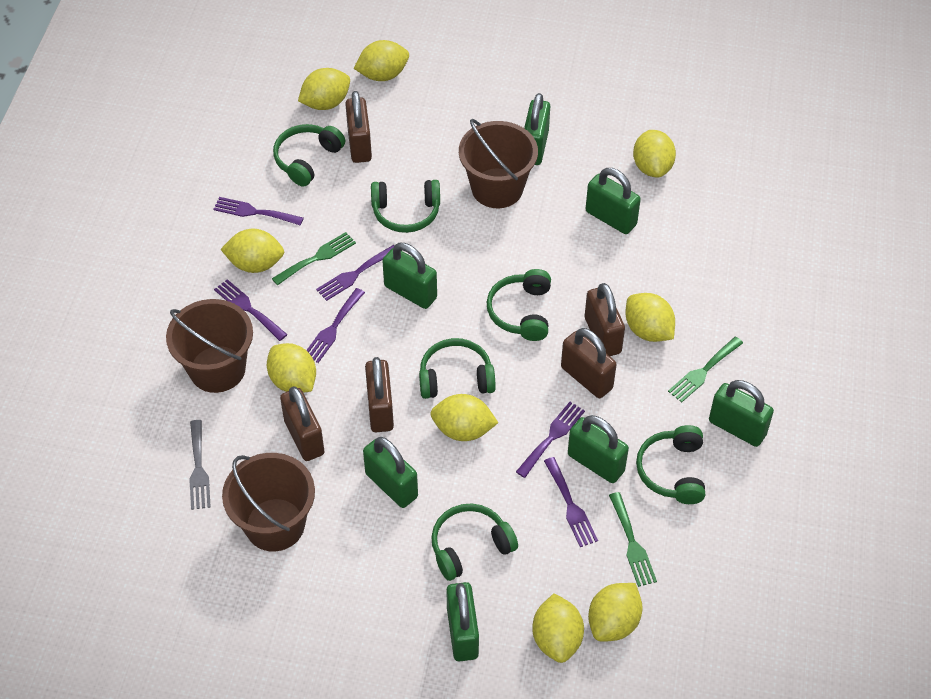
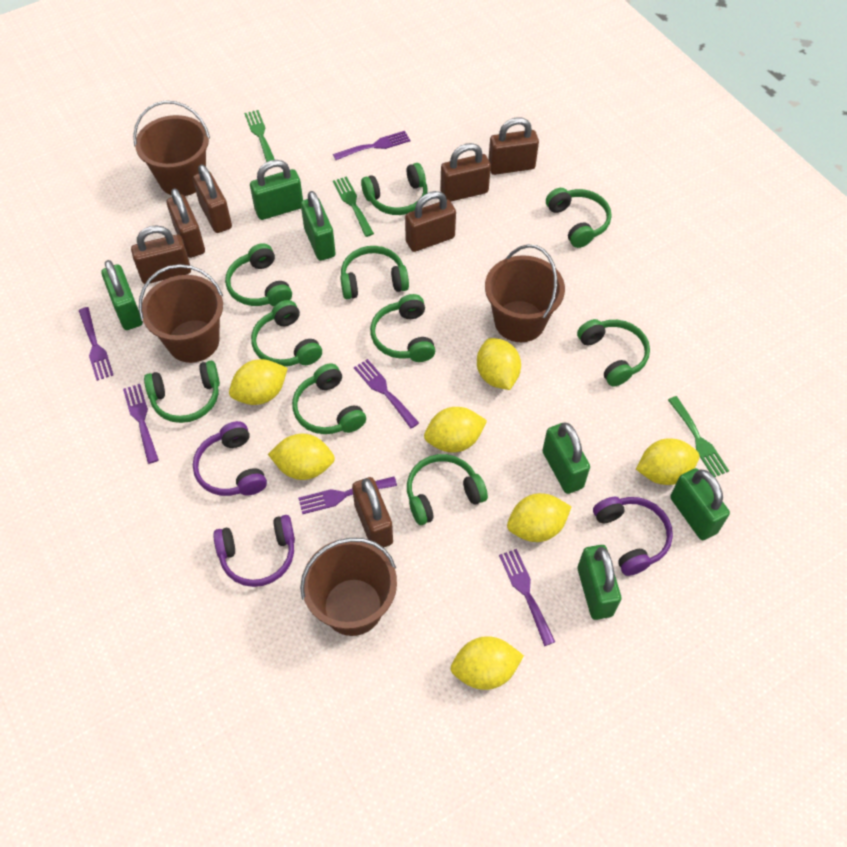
brown bucket: [166,299,253,393] [222,453,315,551] [459,119,538,208] = 3 -> [133,101,210,196] [139,264,223,363] [300,538,397,636] [485,244,565,342] = 4
brown padlock: [280,386,325,461] [345,91,372,163] [365,357,394,432] [561,328,617,398] [585,283,625,356] = 5 -> [131,225,191,284] [167,188,205,258] [193,164,232,233] [352,477,393,547] [405,191,456,252] [440,143,491,201] [488,117,539,175] = 7
green headphones: [273,124,345,187] [371,180,440,233] [419,338,496,399] [431,503,518,581] [487,269,551,341] [636,425,705,504] = 6 -> [144,361,220,423] [225,243,292,306] [251,300,322,366] [292,363,366,434] [340,246,409,299] [361,163,428,215] [370,294,435,362] [407,454,488,525] [546,188,611,248] [577,319,650,387] = 10
green padlock: [363,437,418,508] [382,243,437,309] [446,582,479,662] [524,93,550,165] [568,415,629,483] [586,168,641,234] [709,380,774,447] = 7 -> [101,260,143,330] [250,160,303,220] [301,191,336,261] [542,423,590,494] [577,545,621,620] [670,468,730,540] = 6
grey fork: [189,420,211,510] = 1 -> none = 0
purple headphones: none = 0 -> [193,421,267,496] [213,515,295,587] [593,497,673,576] = 3
yellow lemon: [220,229,284,273] [267,343,316,393] [298,68,350,110] [354,40,409,81] [430,394,498,441] [532,593,584,663] [588,583,643,641] [626,293,675,342] [633,130,676,177] = 9 -> [229,359,288,405] [268,434,335,480] [424,407,487,453] [450,636,524,690] [477,338,521,390] [507,493,571,542] [636,438,699,485] = 7

